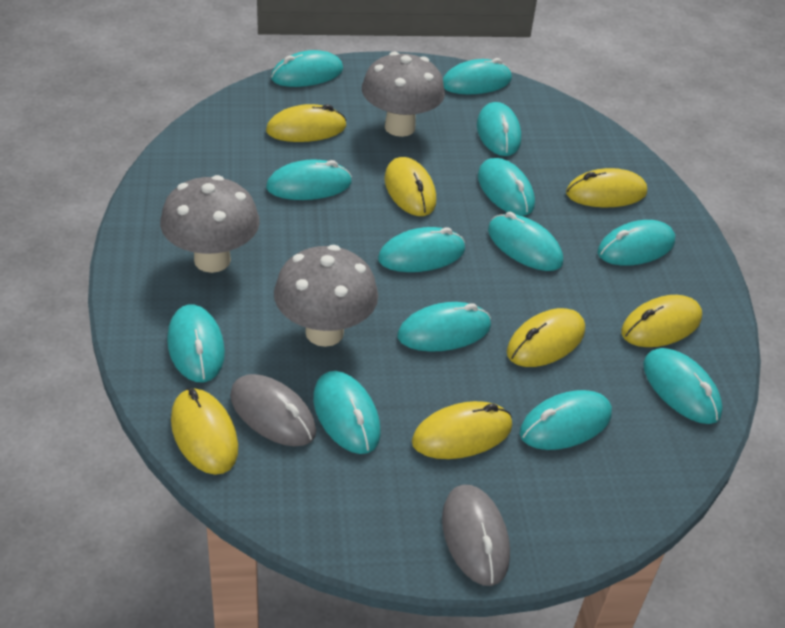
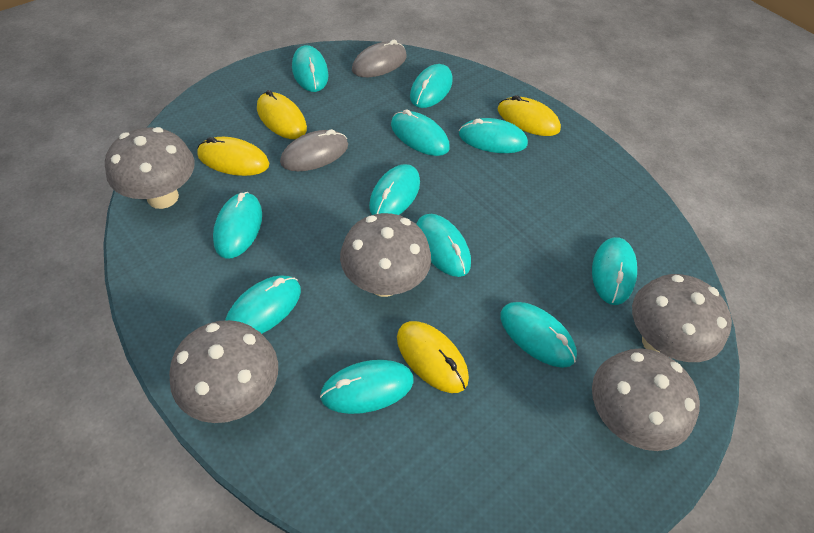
grey mushroom: [160,175,260,273] [274,245,378,347] [362,52,445,137] = 3 -> [105,127,195,209] [169,320,278,423] [340,213,431,297] [592,348,700,451] [632,274,732,362] = 5
turquoise mouse: [167,304,225,382] [266,159,352,200] [271,50,343,87] [313,371,381,454] [378,227,465,272] [397,302,491,352] [443,58,512,94] [477,102,521,156] [478,158,535,216] [488,212,563,271] [520,390,612,450] [598,220,675,266] [643,348,723,424] = 13 -> [213,192,262,259] [225,275,301,334] [292,45,328,92] [320,360,414,414] [369,164,420,215] [391,109,450,156] [410,64,452,108] [416,214,471,277] [459,118,528,153] [500,302,577,368] [592,237,637,305] = 11
yellow mouse: [171,388,238,475] [266,104,347,142] [384,157,436,216] [412,401,512,459] [507,308,585,367] [566,168,647,207] [621,295,702,347] = 7 -> [197,137,269,176] [257,90,307,139] [397,321,469,393] [498,95,561,136] = 4

